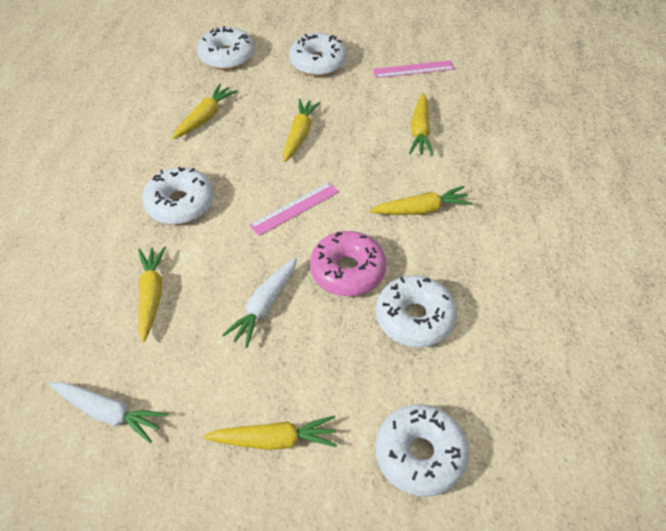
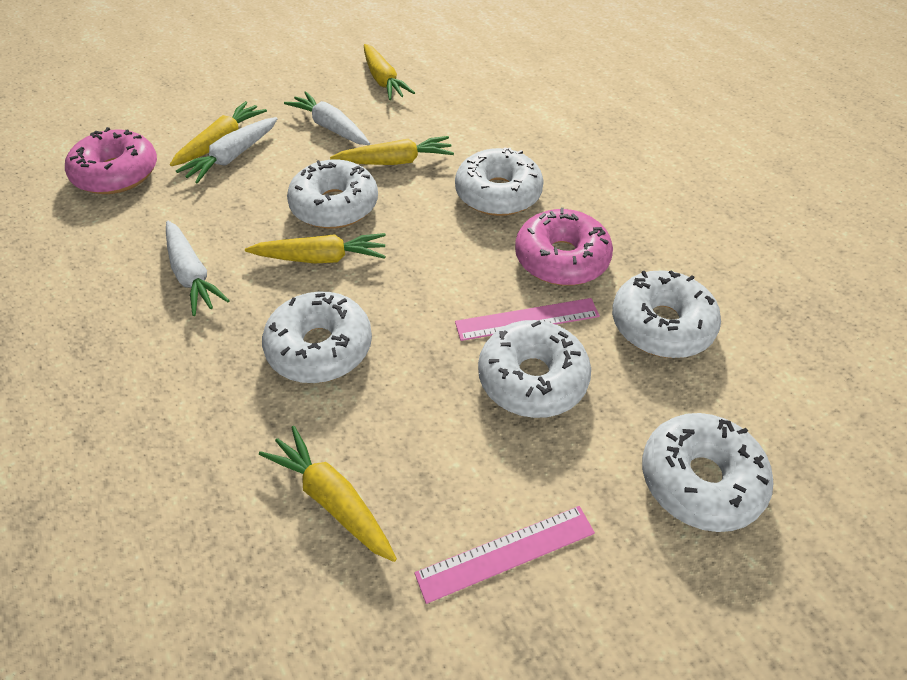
pink donut: [310,231,386,296] = 1 -> [65,127,157,194] [515,208,613,286] = 2
white carrot: [49,382,167,443] [222,258,297,348] = 2 -> [166,221,230,316] [176,117,278,184] [284,91,370,145] = 3
white donut: [142,167,214,225] [197,26,255,70] [289,33,347,76] [376,275,457,347] [376,404,469,496] = 5 -> [262,291,372,383] [287,159,378,229] [455,147,544,216] [478,320,591,418] [612,270,721,358] [642,413,773,532] = 6
yellow carrot: [138,246,166,342] [172,84,238,139] [203,416,337,450] [283,99,321,162] [369,186,472,215] [409,93,433,156] = 6 -> [170,101,267,166] [245,233,386,264] [259,426,397,562] [330,136,454,165] [364,44,415,100] = 5

